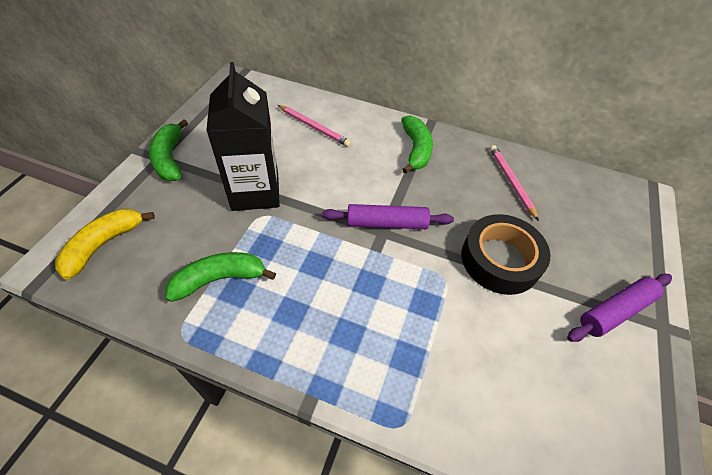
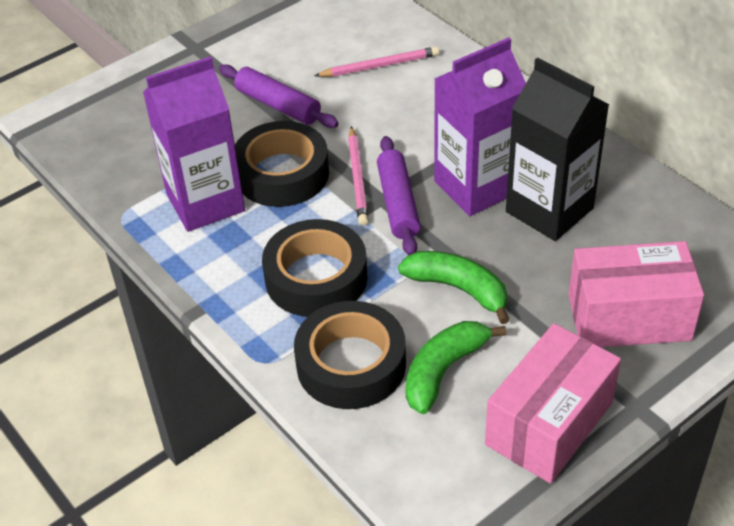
black tape: [461,214,550,295] = 1 -> [235,121,329,207] [262,219,368,317] [294,301,406,409] = 3
green banana: [149,120,188,181] [165,252,276,302] [401,115,433,174] = 3 -> [398,251,510,324] [405,321,507,414] = 2
pink box: none = 0 -> [485,323,621,483] [568,241,704,347] = 2
purple carton: none = 0 -> [143,56,245,232] [434,37,526,216] = 2
yellow banana: [55,209,155,280] = 1 -> none = 0

